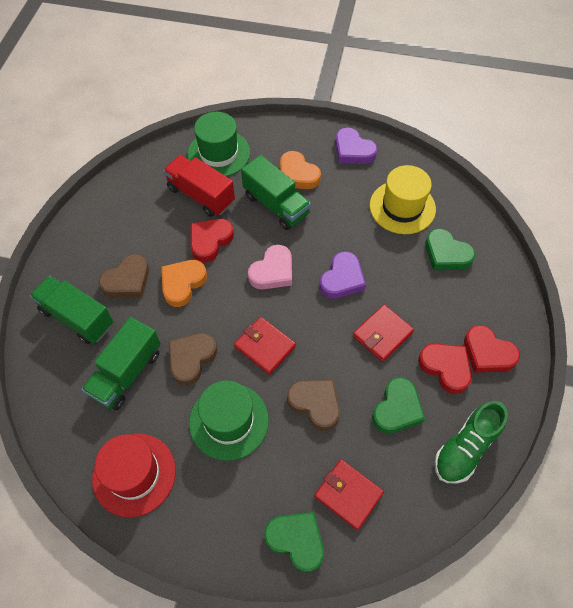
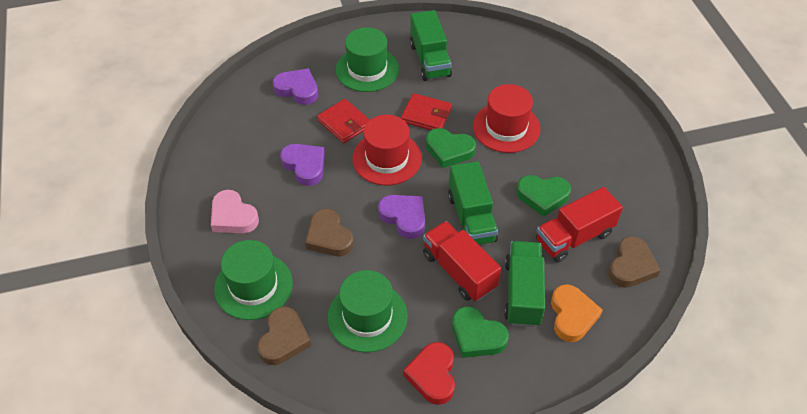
green hat: [187,112,250,177] [189,380,269,461] = 2 -> [214,240,293,320] [328,270,408,353] [336,27,399,92] = 3
green shoe: [435,401,508,484] = 1 -> none = 0
orange heart: [161,260,207,307] [280,151,321,189] = 2 -> [551,284,603,342] = 1
purple heart: [319,252,366,299] [335,128,377,164] = 2 -> [273,68,318,105] [280,144,325,186] [378,195,425,239] = 3
red hat: [92,434,176,517] = 1 -> [352,115,422,185] [473,84,540,153] = 2
red heart: [191,219,234,263] [418,344,471,394] [464,325,520,373] = 3 -> [403,342,455,405] = 1
red truck: [163,155,235,217] = 1 -> [423,221,501,301] [536,187,623,262] = 2
red wallet: [234,317,296,375] [314,459,384,530] [353,304,414,362] = 3 -> [317,99,370,143] [401,93,452,130] = 2
yellow hat: [370,165,436,234] = 1 -> none = 0

